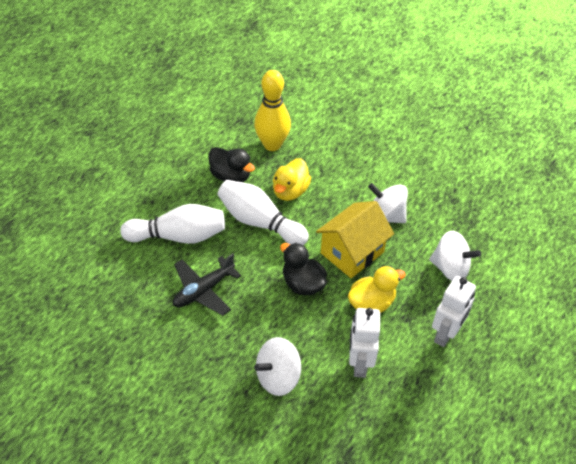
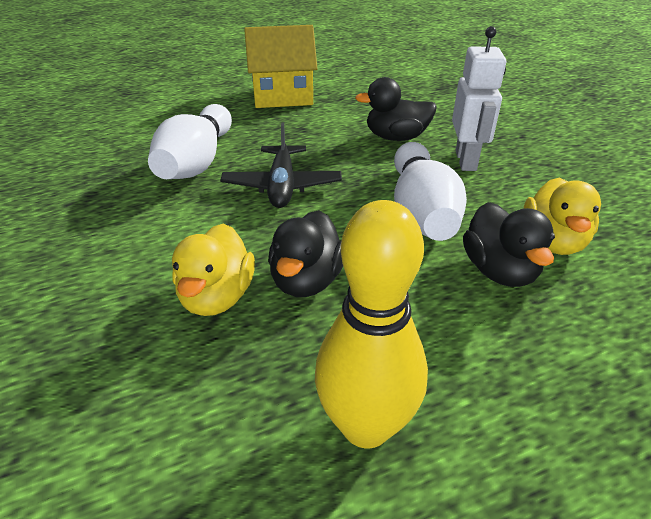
black duck: [209,147,255,182] [280,243,327,295] = 2 -> [268,210,343,297] [355,77,437,141] [463,202,555,287] = 3
white robot: [349,308,380,378] [432,276,476,347] = 2 -> [452,26,506,171] = 1
white spinning top: [254,337,301,396] [368,183,408,223] [429,231,481,281] = 3 -> none = 0

